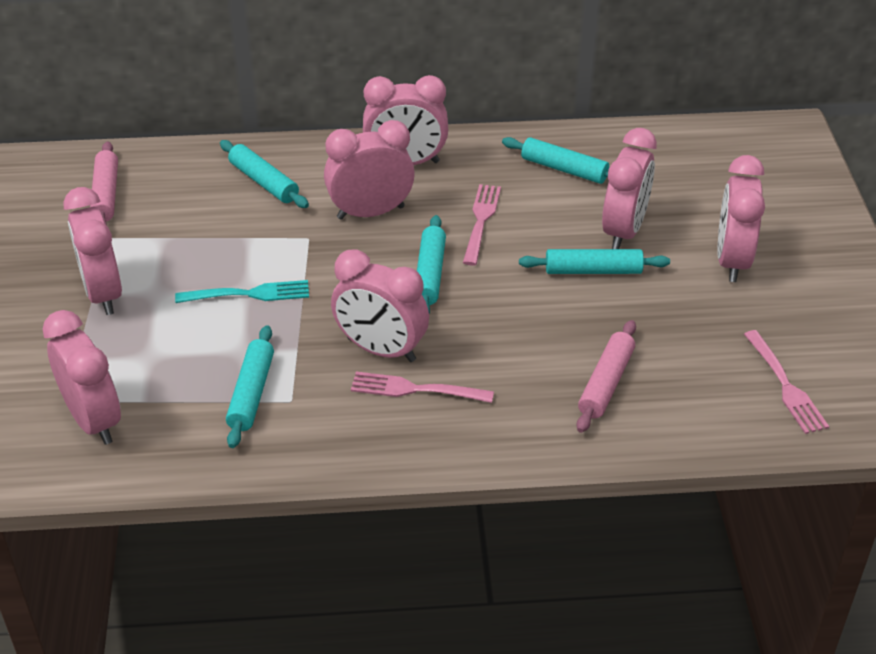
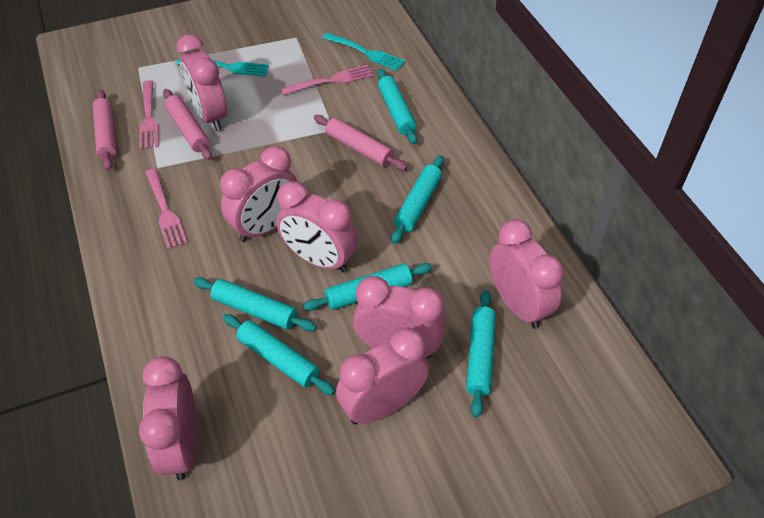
pink rolling pin: [90,141,118,226] [576,320,636,433] = 2 -> [92,90,117,170] [163,89,212,160] [314,115,407,170] = 3
turquoise fork: [175,280,309,303] = 1 -> [177,58,269,77] [322,33,405,71] = 2
turquoise rolling pin: [220,140,309,208] [226,325,274,448] [417,215,446,313] [502,137,609,184] [519,249,670,274] = 5 -> [193,277,316,332] [223,314,335,395] [303,263,432,311] [377,69,417,144] [391,155,444,244] [466,290,496,417] = 6

